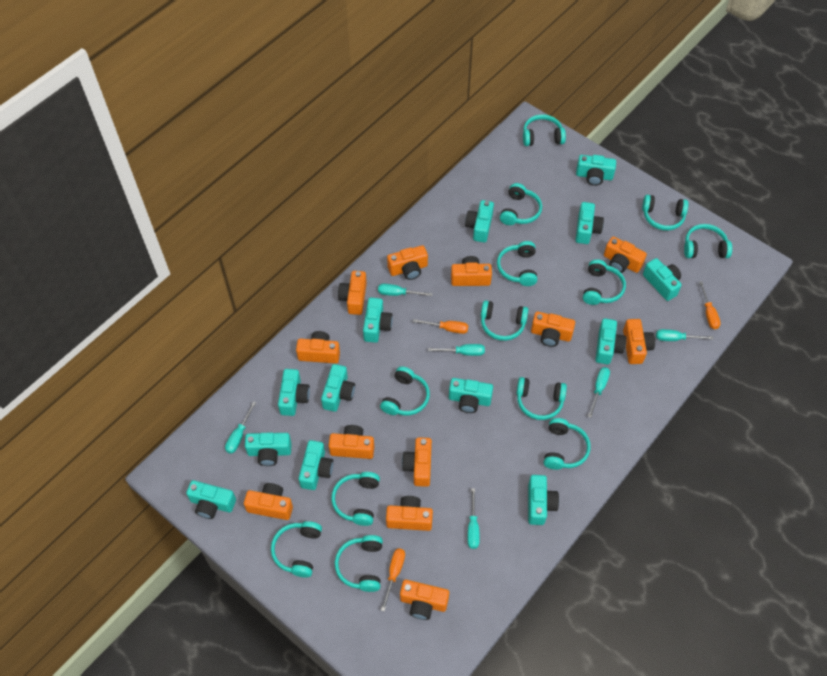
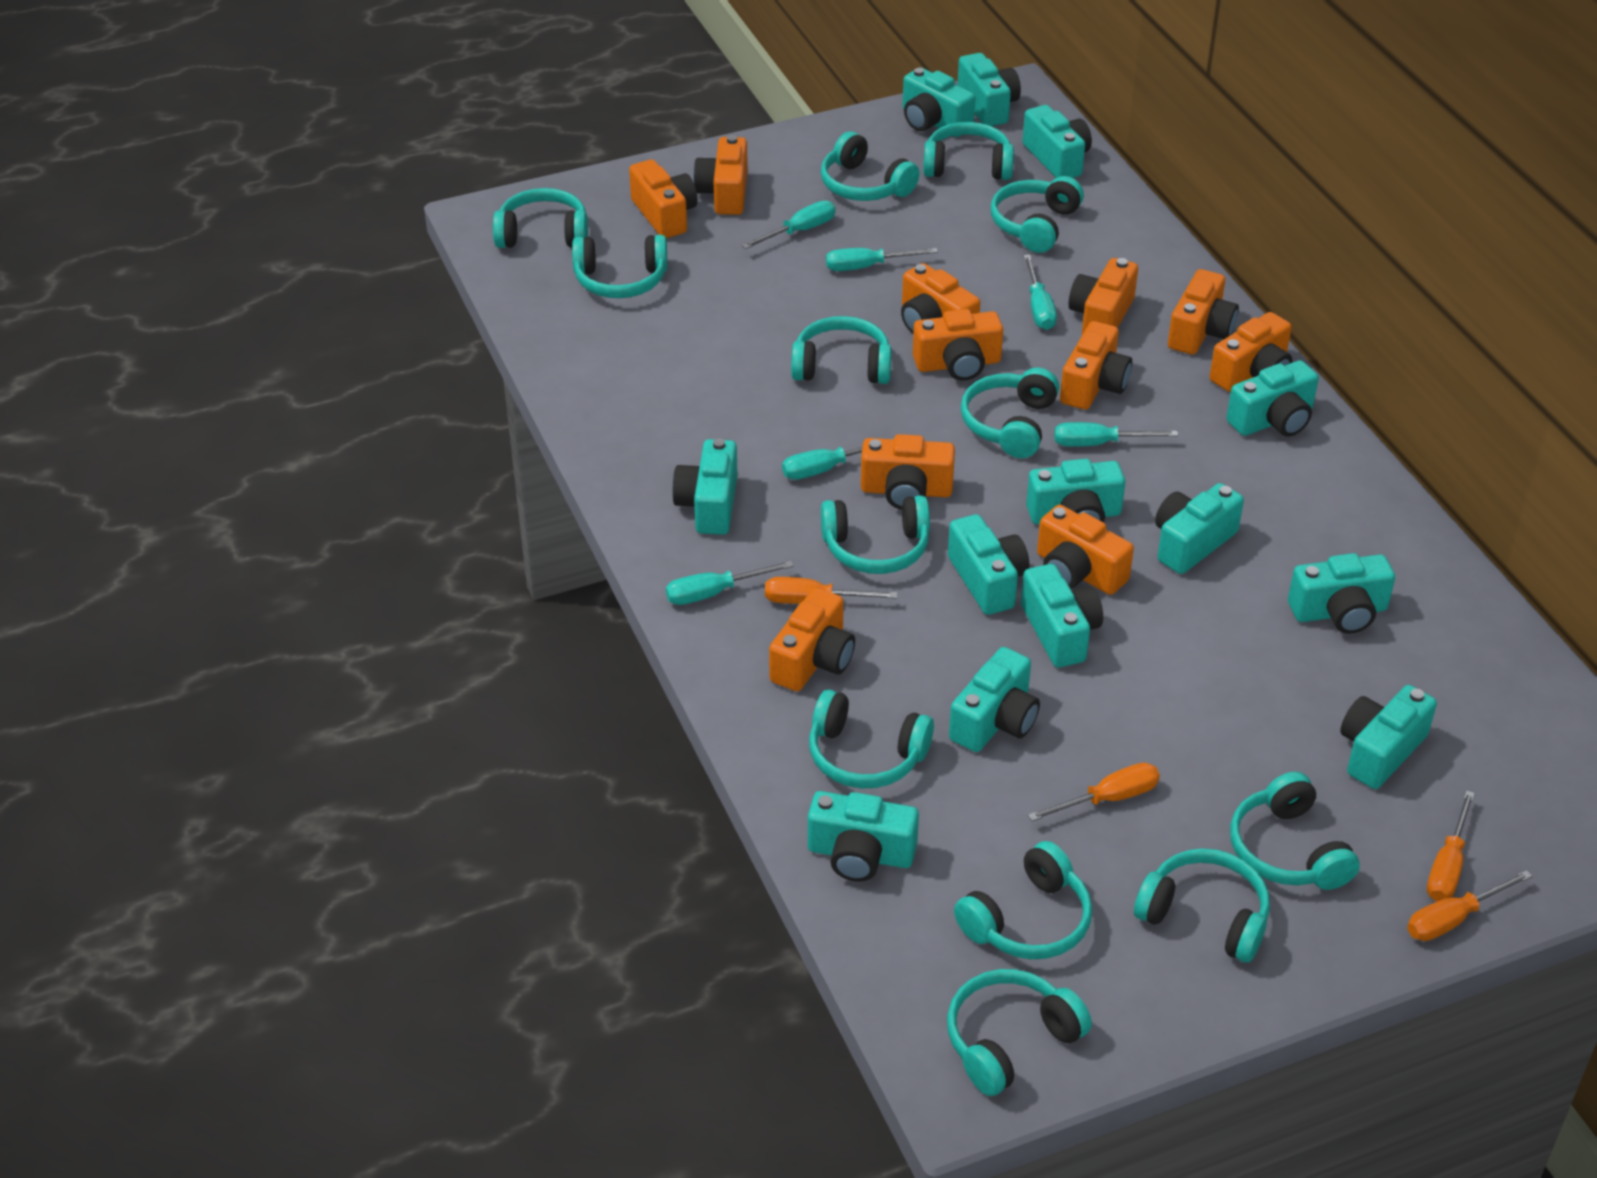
orange camera: [244,483,293,520] [296,331,340,364] [329,425,374,459] [338,271,367,315] [386,496,433,531] [387,245,428,280] [400,580,449,620] [402,437,432,487] [451,256,492,286] [531,312,575,347] [604,237,647,273] [623,319,655,364] = 12 -> [629,159,697,238] [693,135,748,215] [769,588,855,691] [861,434,955,510] [901,263,980,334] [913,309,1003,381] [1037,505,1134,595] [1060,321,1132,410] [1069,258,1138,335] [1168,269,1239,355] [1210,312,1292,392] = 11
orange screwdriver: [381,548,405,611] [413,319,468,334] [699,281,721,329] = 3 -> [765,577,898,604] [1028,763,1160,821] [1407,870,1532,941] [1427,790,1475,902] = 4

